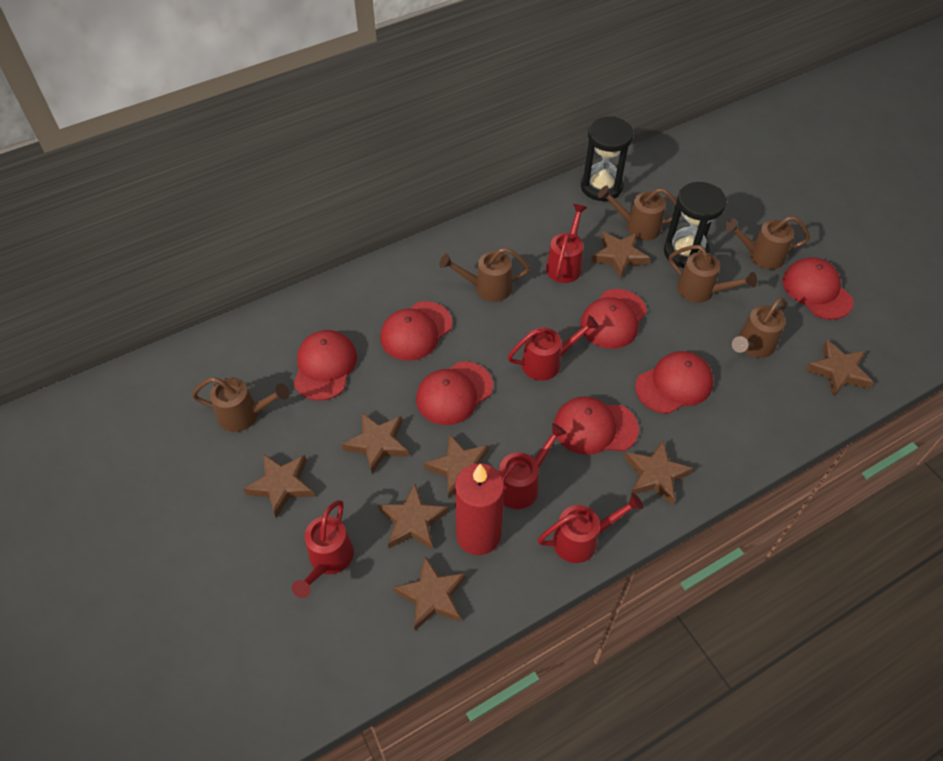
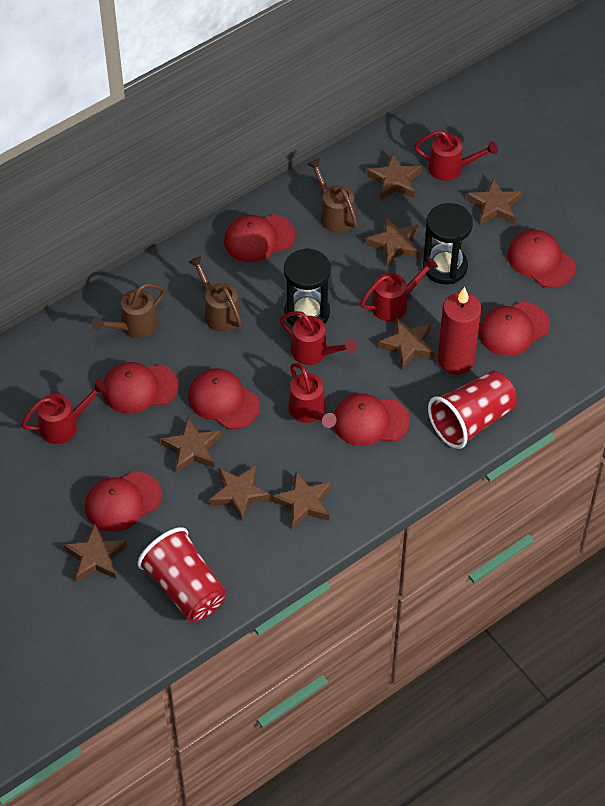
brown watering can: [192,377,289,432] [439,247,530,302] [598,185,682,240] [669,245,757,303] [724,216,810,269] [732,297,787,358] = 6 -> [92,283,165,338] [188,256,242,332] [307,159,357,233] = 3
red cup: none = 0 -> [137,527,226,621] [428,371,516,449] = 2

